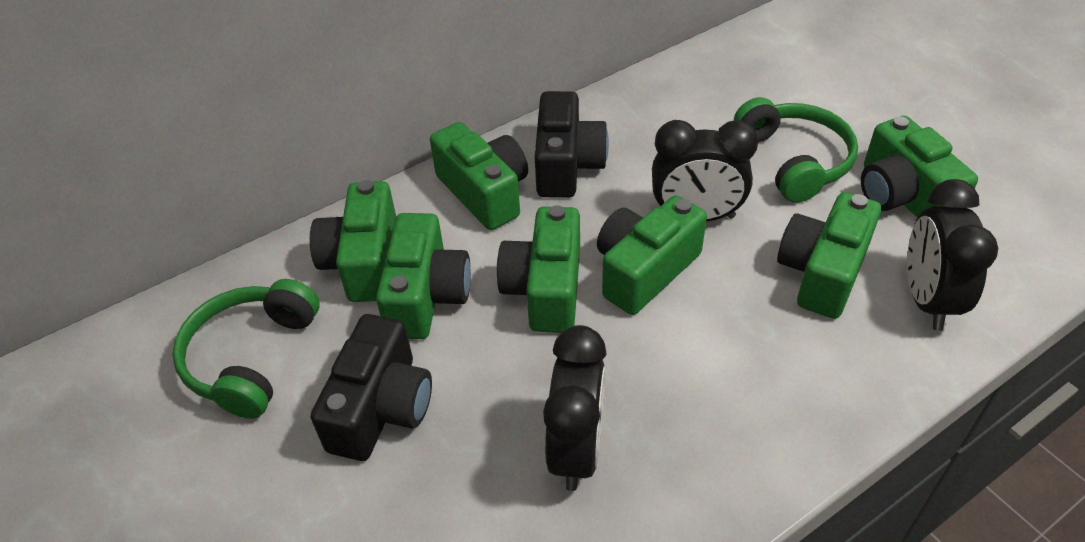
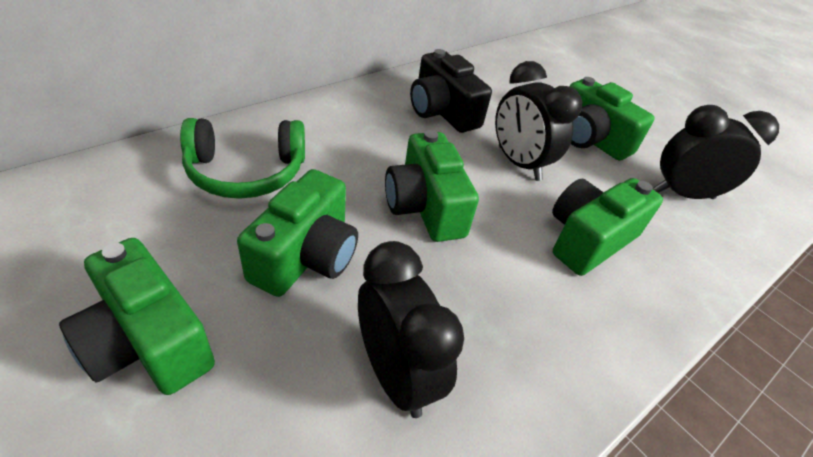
black camera: [311,314,432,461] [535,91,609,198] = 2 -> [410,49,492,133] = 1
green camera: [310,180,396,302] [376,213,471,339] [430,122,528,230] [497,205,580,333] [597,195,707,315] [777,192,881,319] [861,116,978,217] = 7 -> [59,238,215,395] [237,169,358,297] [385,130,479,242] [552,178,663,276] [570,77,655,161] = 5
green headphones: [172,279,320,419] [734,97,858,203] = 2 -> [180,118,305,199] = 1

